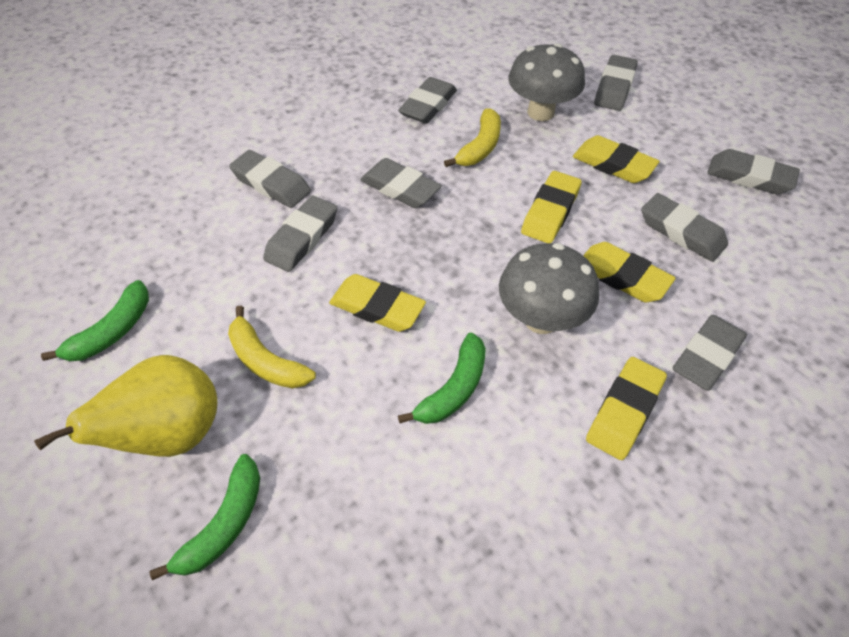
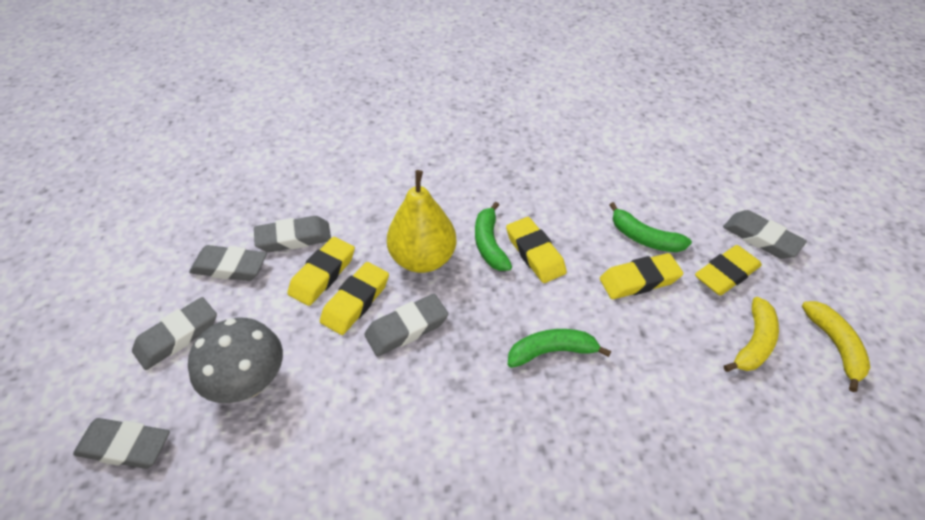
grey eraser: [229,150,311,208] [263,196,337,272] [360,158,442,208] [398,77,457,124] [594,55,638,111] [641,193,728,262] [673,315,747,391] [707,149,800,194] = 8 -> [73,418,170,469] [132,297,217,370] [189,245,267,281] [254,216,331,252] [364,294,448,356] [723,210,807,259] = 6
grey mushroom: [499,243,599,334] [508,43,585,121] = 2 -> [188,318,283,403] = 1

